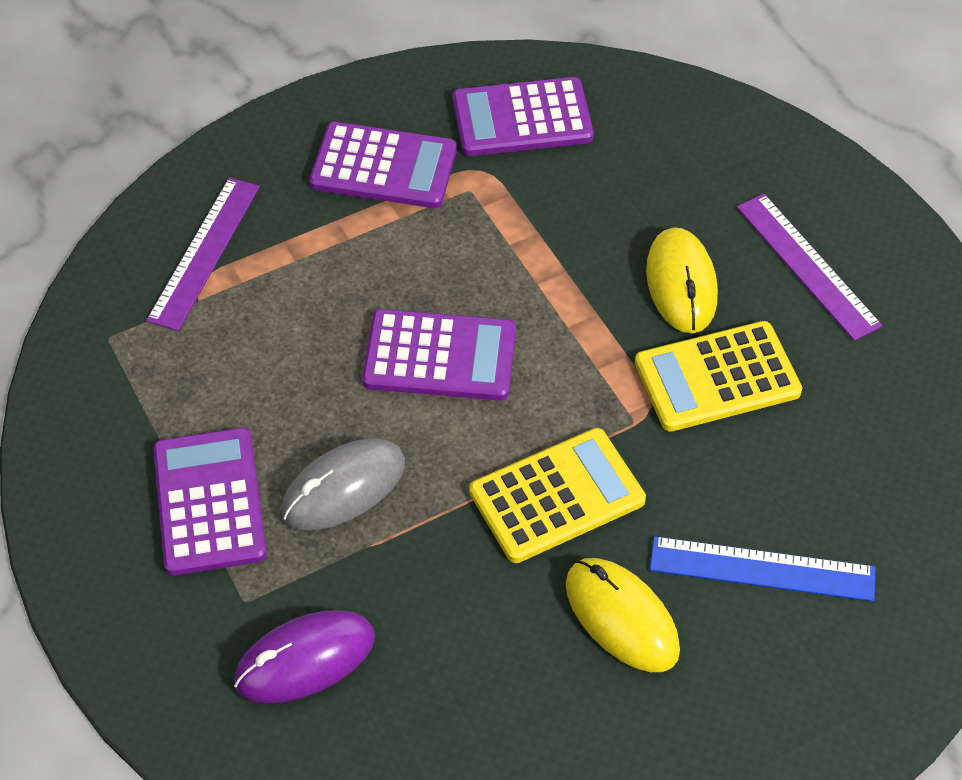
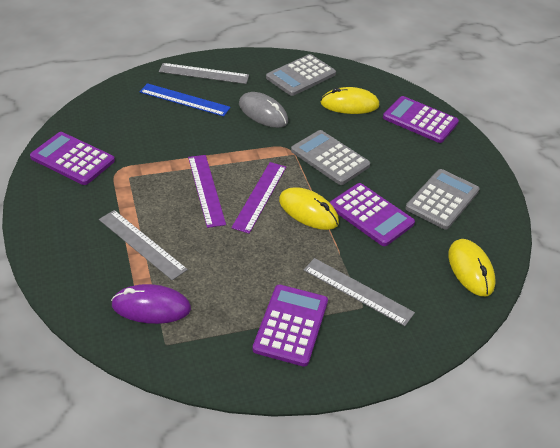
grey calculator: none = 0 -> [266,54,336,96] [291,130,370,185] [406,169,480,230] = 3
grey ruler: none = 0 -> [99,210,188,280] [159,63,249,84] [304,258,415,326] = 3
yellow calculator: [469,428,646,563] [635,321,802,432] = 2 -> none = 0
yellow mouse: [566,558,680,672] [646,227,718,333] = 2 -> [279,187,339,230] [321,87,379,114] [448,239,496,296] = 3

